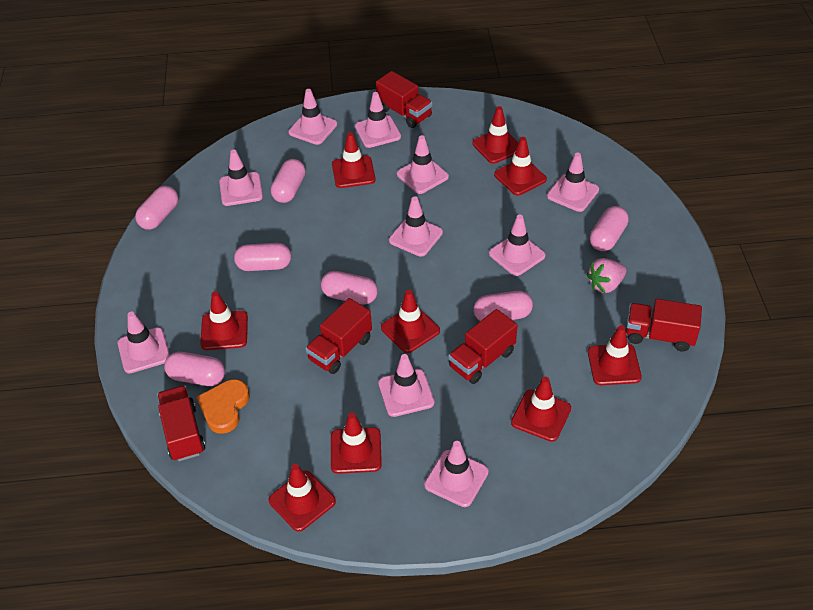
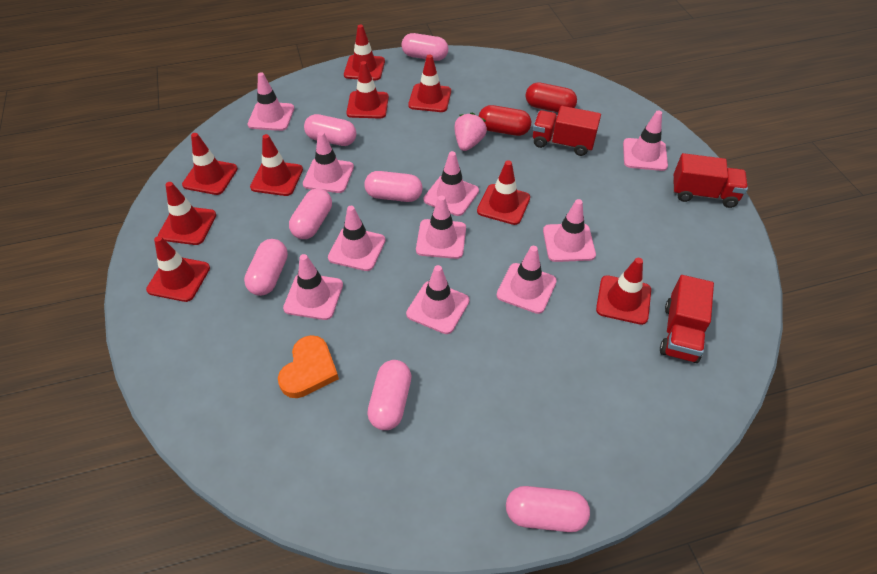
red capsule: none = 0 -> [479,105,531,136] [526,82,577,112] = 2
red truck: [157,385,206,461] [305,298,372,374] [376,71,432,128] [448,309,517,384] [626,299,702,352] = 5 -> [533,106,601,156] [660,275,714,363] [673,153,748,208] = 3

